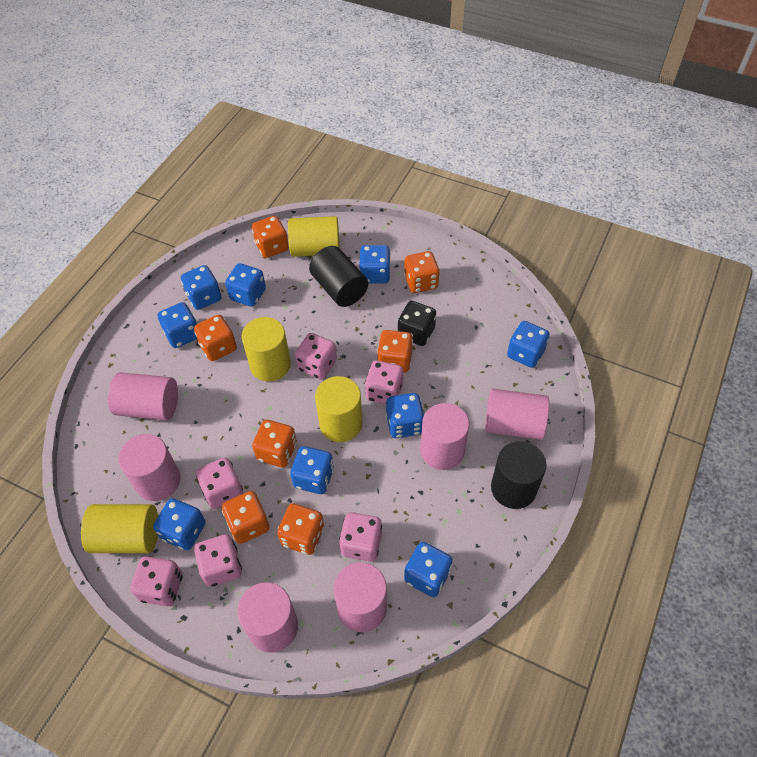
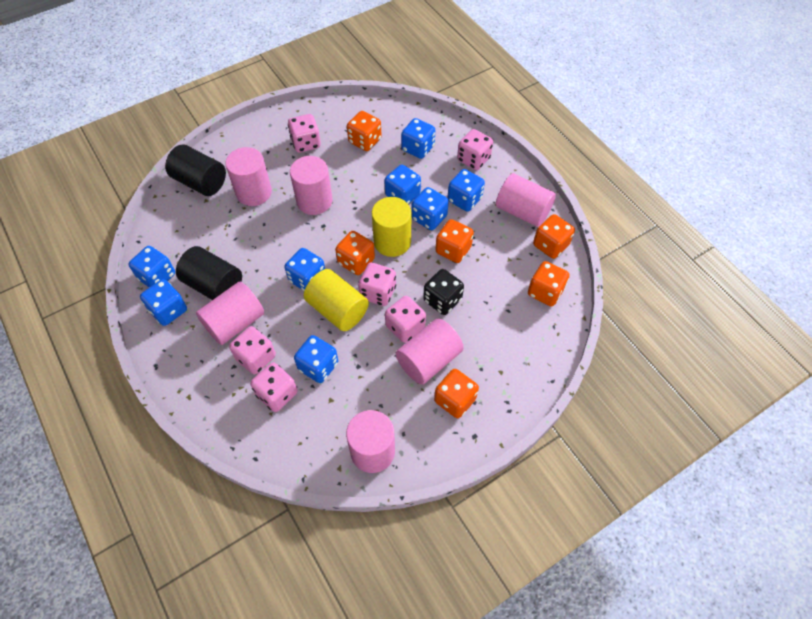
blue dice: [153,498,205,550] [158,302,197,348] [181,265,221,310] [225,263,266,307] [290,446,334,494] [359,245,391,284] [386,393,424,438] [404,542,453,597] [507,321,550,368] = 9 -> [129,246,175,288] [140,279,187,326] [284,248,325,291] [294,335,338,383] [384,165,421,204] [401,118,435,159] [411,187,449,230] [447,169,485,212] = 8
orange dice: [194,315,237,361] [222,491,270,544] [252,216,289,258] [252,420,297,468] [277,504,324,555] [377,330,413,373] [404,251,440,293] = 7 -> [335,231,375,275] [347,111,382,151] [434,369,479,418] [435,219,474,263] [528,261,570,306] [533,214,575,259] = 6
yellow cylinder: [81,504,158,553] [242,317,291,382] [288,216,340,257] [315,376,363,442] = 4 -> [304,269,369,331] [372,197,411,257] = 2

